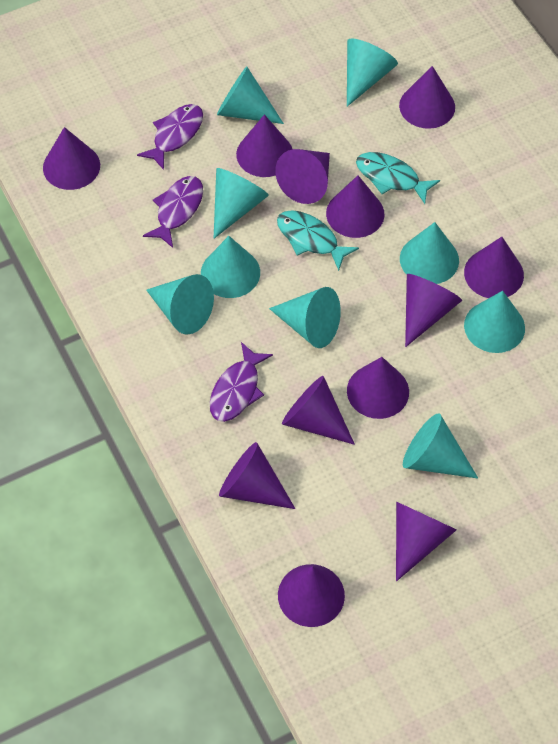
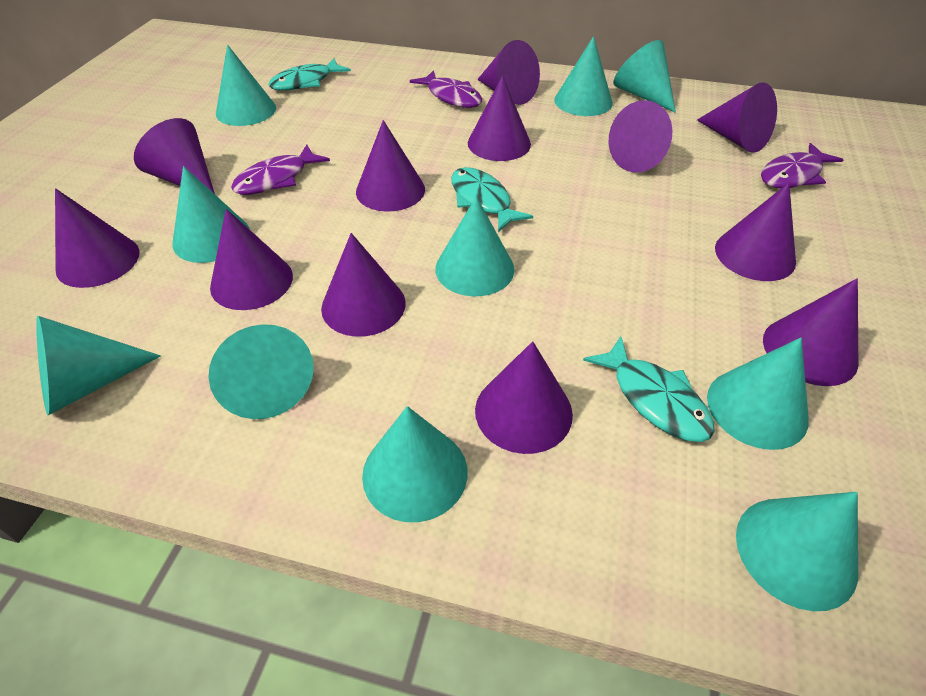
turquoise cone: [146,274,214,335] [201,236,260,298] [213,168,269,239] [217,67,284,124] [269,287,341,348] [347,39,398,107] [400,222,459,284] [403,413,478,478] [464,291,525,353] = 9 -> [36,316,161,415] [172,166,250,263] [208,324,314,419] [216,45,276,126] [362,406,467,522] [435,196,514,296] [554,36,613,116] [613,40,676,112] [707,338,809,450] [736,492,858,611] = 10
turquoise fish: [277,210,359,271] [356,152,440,204] = 2 -> [268,58,351,91] [451,167,533,232] [583,336,715,442] = 3

